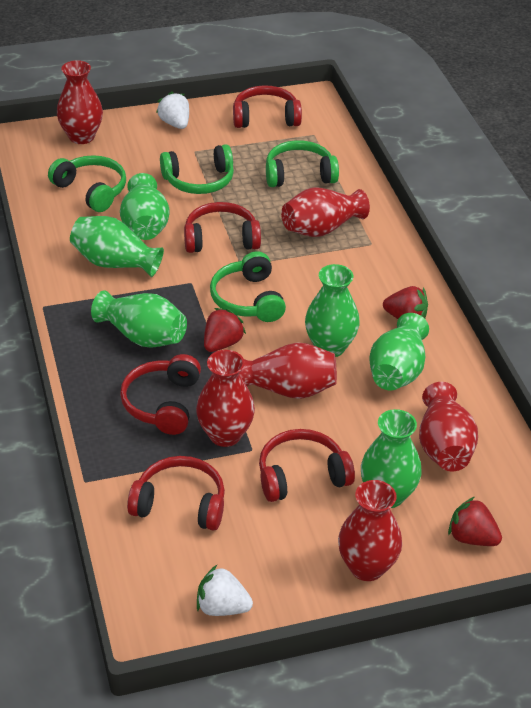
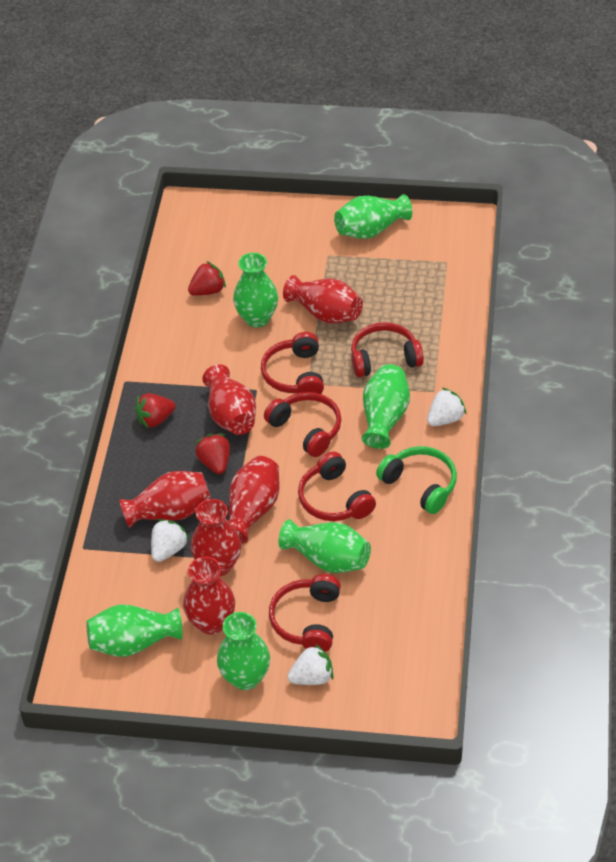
green headphones: [48,155,126,212] [160,144,234,194] [210,251,286,322] [266,140,339,187] = 4 -> [376,446,457,514] = 1
white strawberry: [156,92,189,129] [197,565,253,616] = 2 -> [151,519,189,562] [288,644,333,685] [427,388,467,426] = 3

